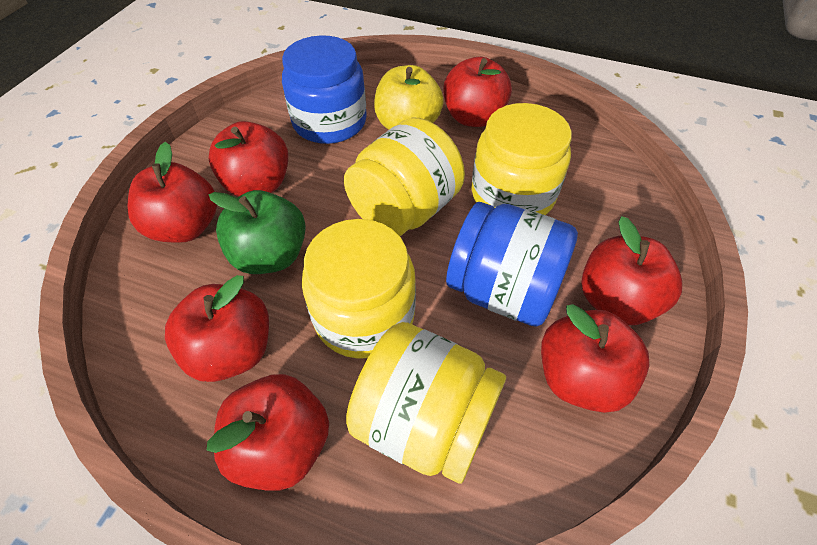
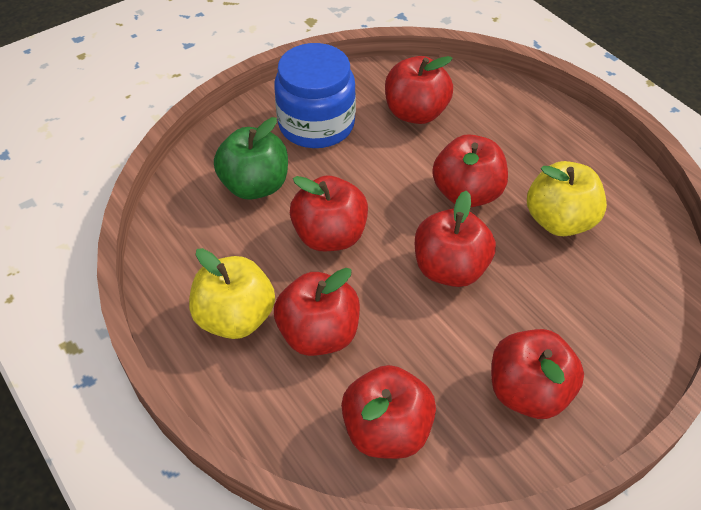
blue jar: [282,35,367,144] [446,202,578,327] = 2 -> [274,43,356,148] = 1
yellow apple: [374,65,444,130] = 1 -> [189,248,275,339] [527,161,607,236] = 2
yellow jar: [302,219,416,359] [344,118,465,236] [346,322,506,484] [471,103,572,215] = 4 -> none = 0

